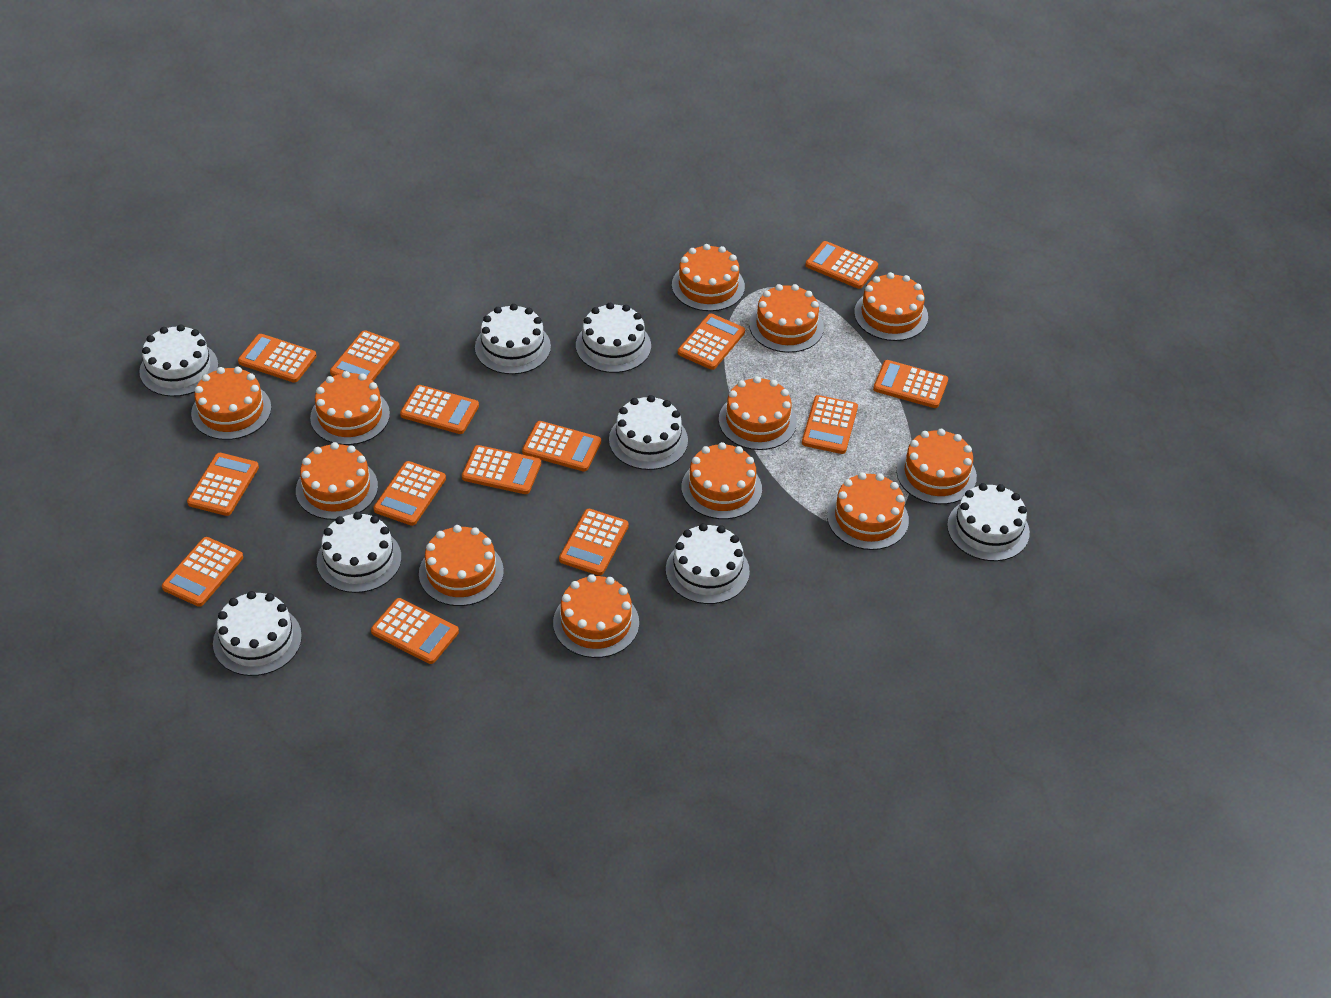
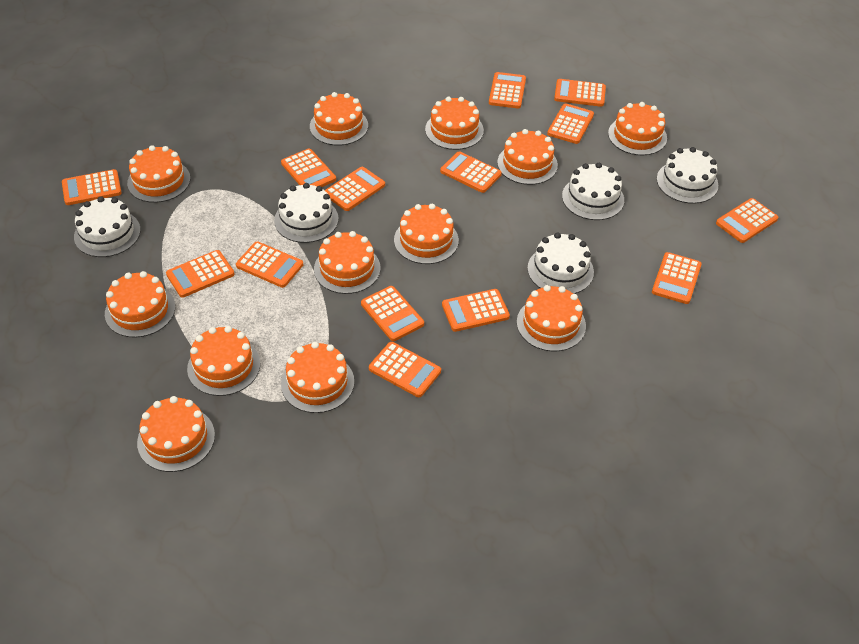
white cake: [139,324,218,397] [213,591,302,676] [317,512,401,593] [475,304,551,374] [576,303,651,373] [609,395,688,470] [666,523,750,604] [947,483,1030,561] = 8 -> [74,196,141,257] [274,183,339,243] [527,232,594,294] [562,163,624,220] [657,147,718,204] = 5

